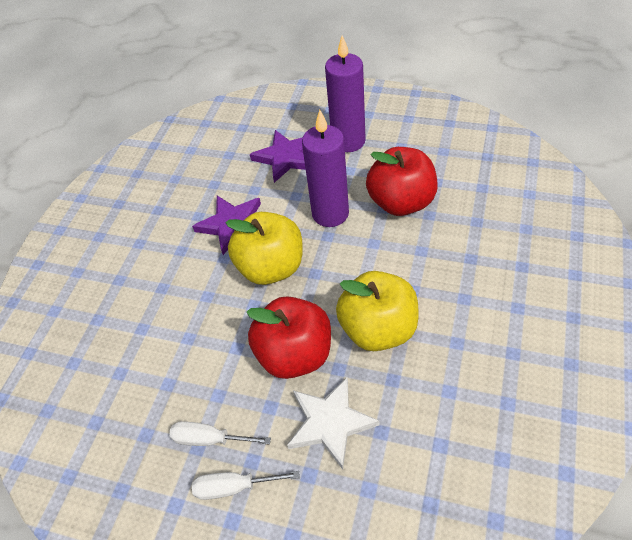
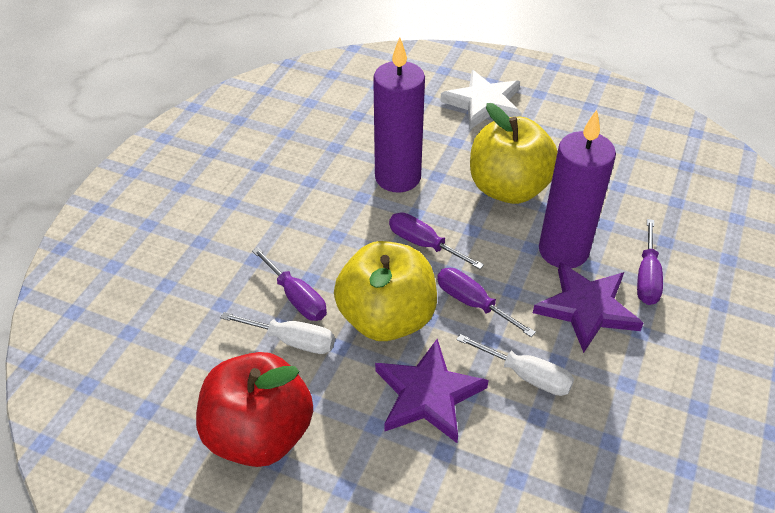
purple screwdriver: none = 0 -> [252,247,327,321] [389,213,484,269] [437,268,536,337] [637,219,663,305] = 4
red apple: [247,296,331,379] [366,147,438,216] = 2 -> [196,352,313,467] = 1

